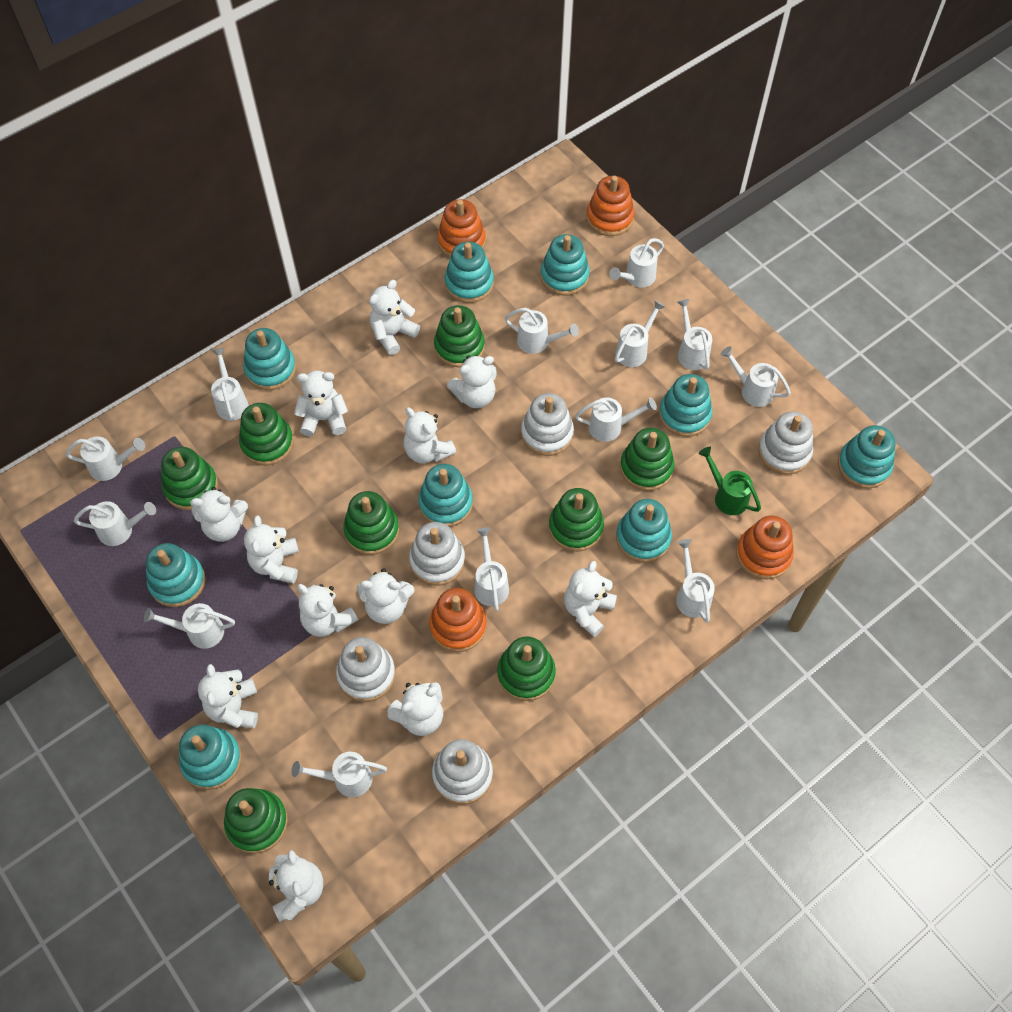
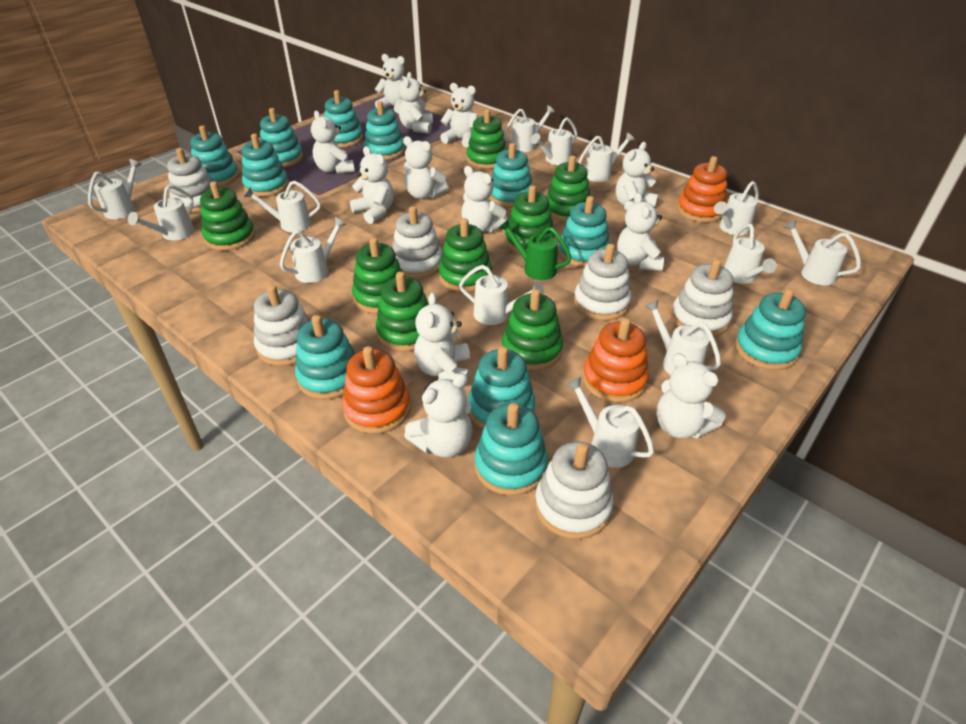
orange stacking toy: [429,588,487,652] [437,199,486,258] [586,176,635,236] [736,516,794,579] = 4 -> [342,346,411,434] [583,318,649,403] [677,156,727,222] = 3
turquoise stacking toy: [146,543,205,607] [179,725,242,790] [243,328,296,390] [418,464,473,527] [445,242,494,303] [540,234,590,296] [616,499,672,563] [659,374,712,437] [838,425,895,489] = 9 -> [190,125,239,187] [242,134,289,197] [260,108,303,167] [295,315,356,399] [324,90,363,147] [364,101,405,160] [468,346,535,429] [474,403,548,496] [489,143,533,207] [558,196,610,267] [735,289,806,370] = 11
white stacking toy: [336,637,395,702] [409,522,465,586] [432,739,493,805] [521,393,574,456] [758,411,813,475] = 5 -> [167,148,213,213] [254,285,310,366] [392,206,442,279] [535,441,613,539] [574,244,632,320] [671,259,734,337] = 6

